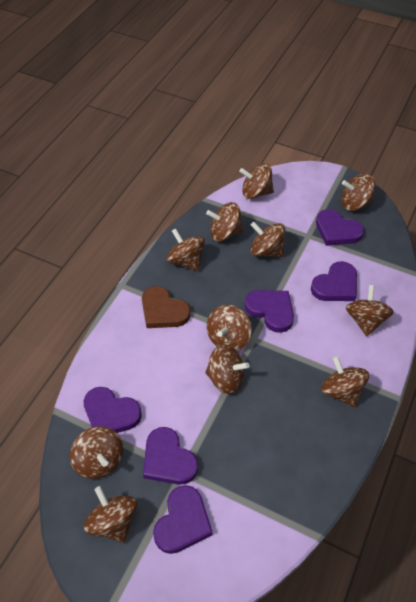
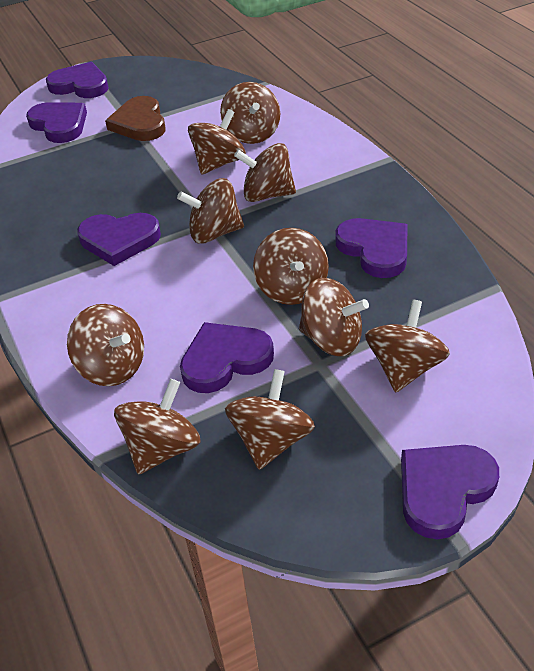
brown spinning top: [70,426,123,479] [84,486,137,543] [167,228,205,271] [205,344,250,394] [206,202,243,241] [207,305,252,351] [239,163,274,199] [251,222,285,257] [321,356,369,408] [341,173,375,211] [346,285,394,336] = 11 -> [67,304,144,386] [114,379,201,475] [177,178,244,244] [188,109,246,175] [220,82,280,144] [225,369,315,470] [234,143,296,202] [253,228,329,305] [299,278,369,356] [365,300,450,392] = 10

